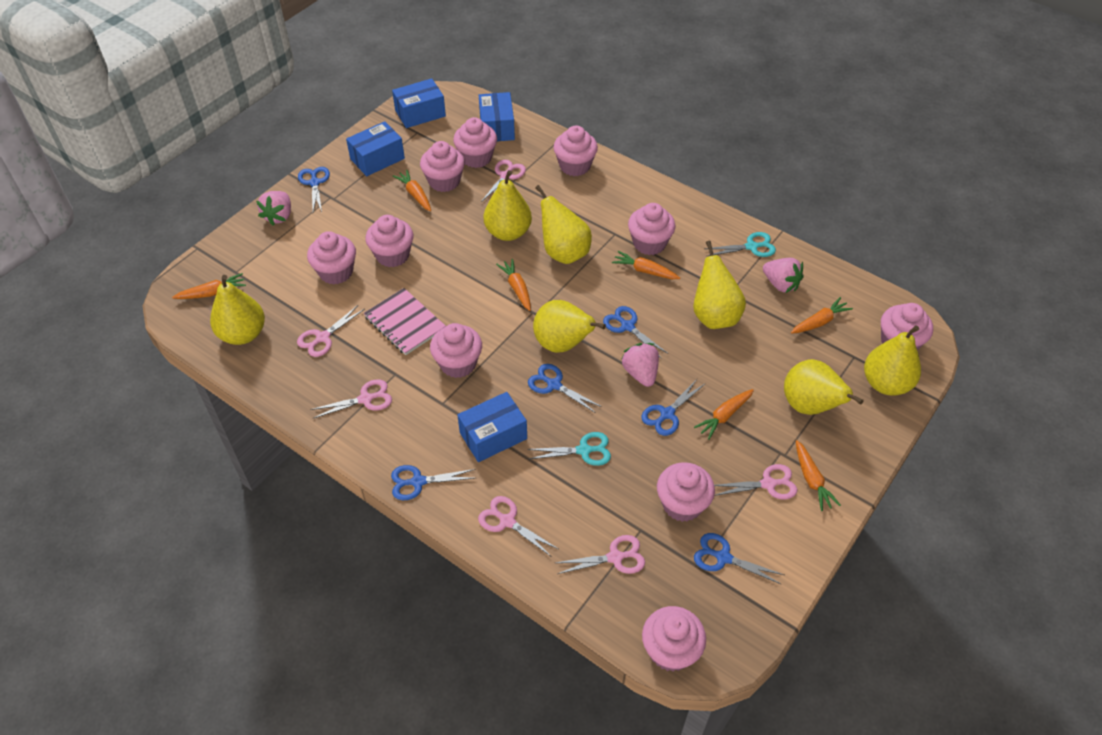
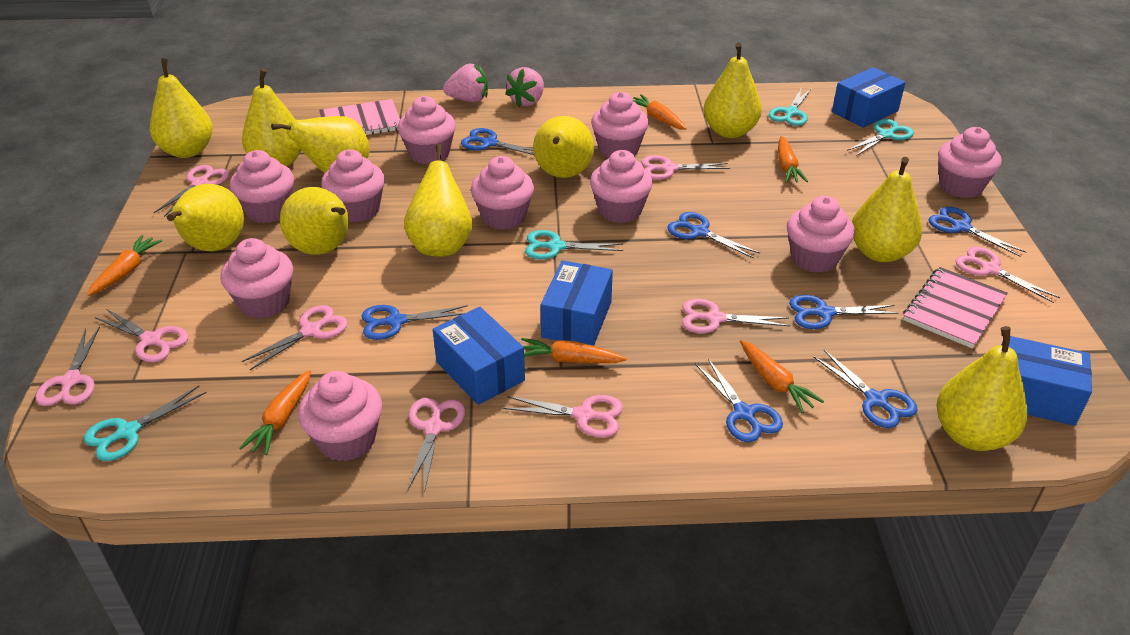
blue scissors: [298,167,330,212] [391,465,475,500] [528,364,602,413] [603,306,668,358] [641,379,706,436] [694,533,784,585] = 6 -> [362,305,468,340] [461,128,534,155] [667,212,760,259] [695,359,783,442] [789,295,899,329] [813,350,918,428] [929,207,1026,257] = 7
orange carrot: [172,273,246,299] [393,170,431,211] [496,259,531,311] [612,251,680,279] [694,389,754,439] [791,297,853,334] [796,440,841,511] = 7 -> [87,235,162,296] [239,370,311,455] [521,338,627,363] [633,94,687,130] [740,340,824,413] [778,136,808,183] = 6
pink notebook: [364,288,445,355] = 1 -> [319,99,400,135] [903,267,1008,349] = 2
pink scissors: [297,305,365,357] [310,379,392,418] [478,496,558,557] [481,160,526,202] [556,535,645,574] [714,464,797,499] = 6 -> [35,326,100,406] [95,309,188,362] [154,165,229,217] [242,305,348,370] [408,398,465,493] [503,395,623,438] [641,155,730,180] [682,299,790,333] [955,247,1060,303] = 9
pink strawberry: [256,191,291,226] [621,343,659,387] [763,258,804,293] = 3 -> [443,64,488,102] [505,67,544,107] = 2
turquoise scissors: [527,432,611,466] [705,232,776,257] = 2 -> [84,386,207,461] [525,230,623,259] [769,87,812,126] [847,119,914,156] = 4
yellow pear: [210,275,265,345] [484,170,532,241] [533,300,606,353] [535,185,592,264] [693,241,746,329] [784,359,864,415] [864,325,921,396] = 7 -> [150,58,213,158] [167,184,244,251] [242,69,302,167] [271,116,369,173] [280,187,349,255] [404,144,472,257] [533,116,594,178] [703,43,762,138] [852,157,922,262] [937,326,1027,451] = 10

